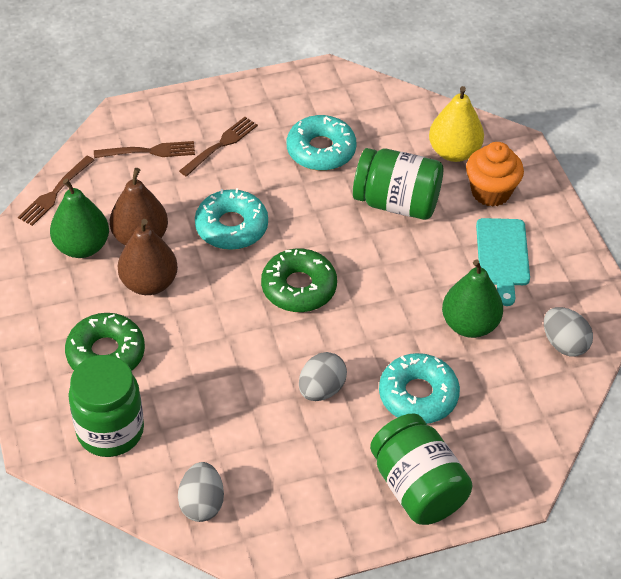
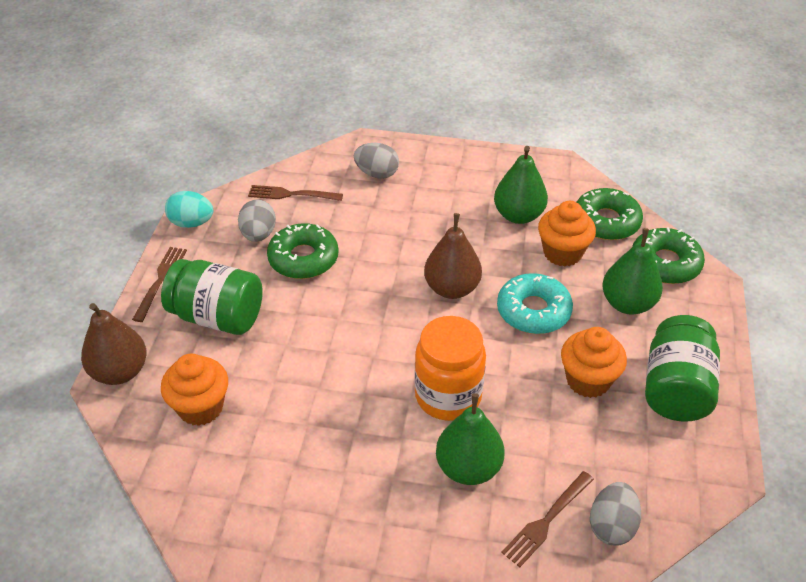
green donut: [65,313,145,370] [261,249,337,312] = 2 -> [267,223,339,279] [577,188,643,240] [632,227,705,284] = 3
green jar: [68,355,144,457] [353,148,443,220] [370,413,473,525] = 3 -> [161,259,263,335] [645,315,720,422] = 2
green pear: [50,178,109,258] [442,260,503,338] = 2 -> [436,393,505,485] [494,146,548,224] [602,228,663,315] = 3
orange cupcake: [466,142,524,207] = 1 -> [161,354,228,426] [538,201,596,267] [561,327,627,398] = 3
orange jar: none = 0 -> [414,316,486,421] = 1
turquoise cutting board: [476,218,530,306] = 1 -> none = 0
turquoise donut: [195,188,268,250] [287,115,357,171] [379,353,460,424] = 3 -> [497,273,573,334] = 1
turquoise egg: none = 0 -> [165,191,213,228] = 1
yellow pear: [429,86,484,162] = 1 -> none = 0

